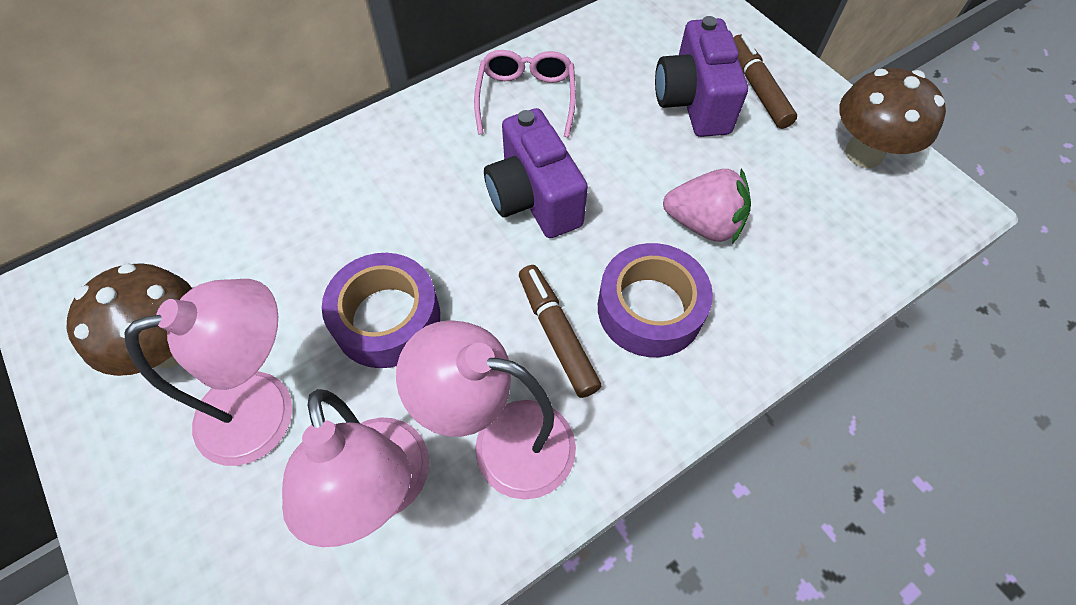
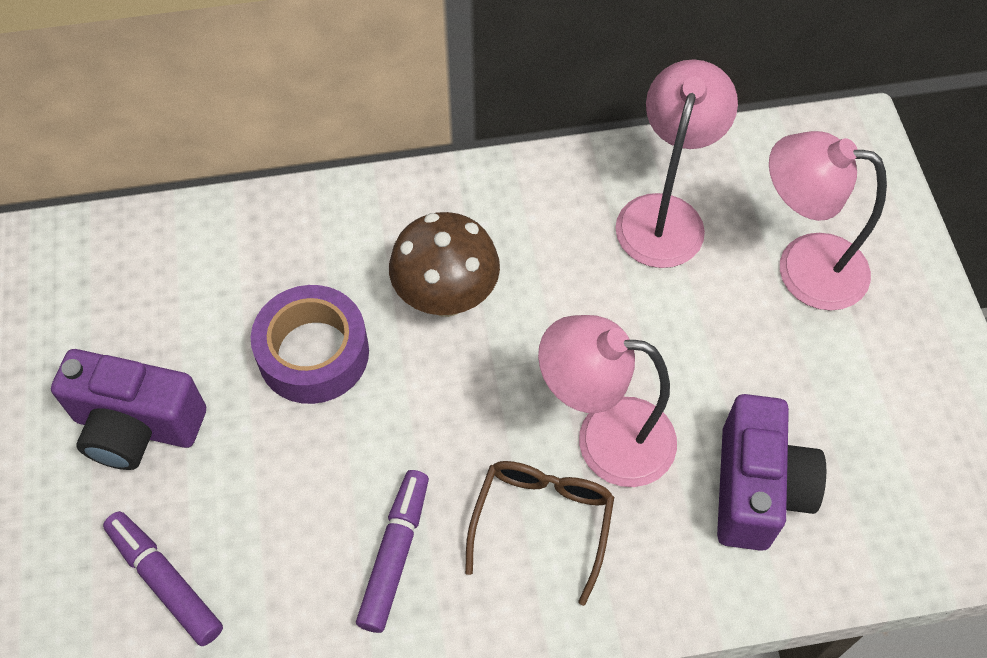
brown glasses: none = 0 -> [465,461,614,606] = 1
brown marker: [519,265,602,398] [733,35,797,129] = 2 -> none = 0
brown mushroom: [67,263,192,376] [839,68,946,168] = 2 -> [389,212,500,317] = 1
pink glasses: [474,50,576,137] = 1 -> none = 0
pink strawberry: [663,169,751,244] = 1 -> none = 0
purple marker: none = 0 -> [103,511,223,646] [356,470,429,633] = 2
purple tape: [322,253,440,368] [598,243,713,357] = 2 -> [251,285,369,404] = 1

